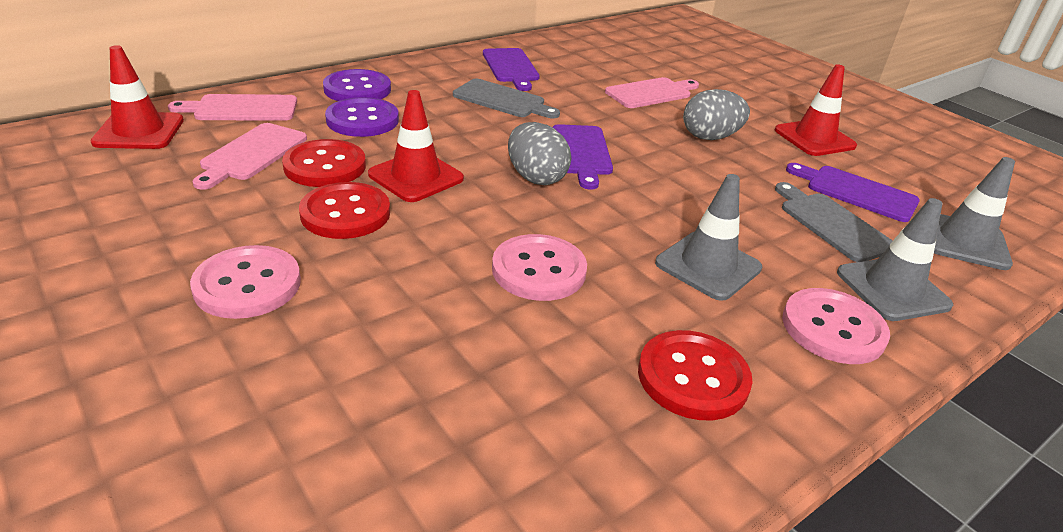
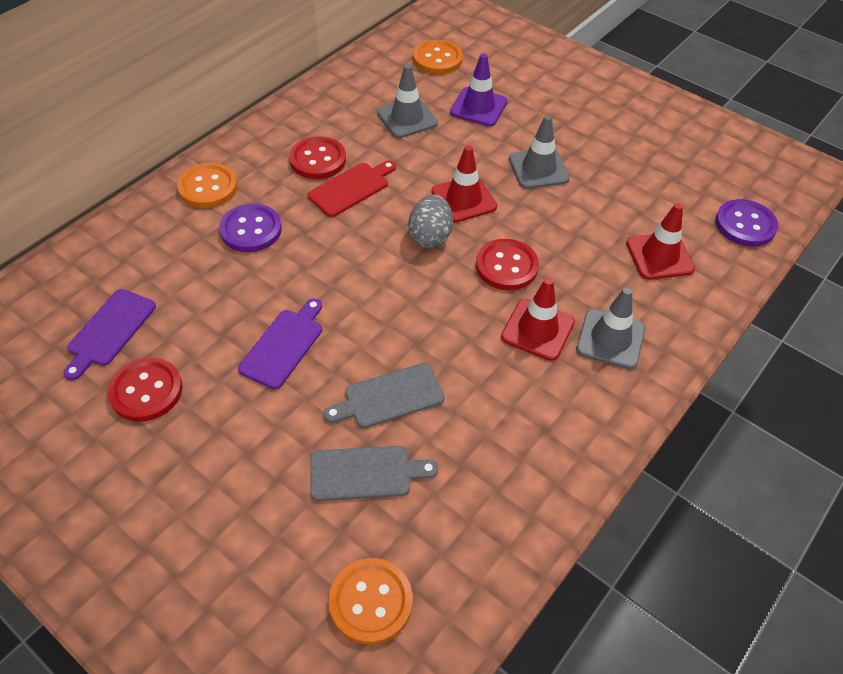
grey egg: [508,122,571,185] [683,89,750,140] = 2 -> [408,194,453,248] = 1
orange button: none = 0 -> [177,163,238,208] [329,558,413,645] [413,40,463,74] = 3
pink button: [190,245,301,319] [492,234,587,301] [782,288,890,364] = 3 -> none = 0
pink cutting board: [168,94,297,121] [192,123,307,190] [605,77,699,108] = 3 -> none = 0
purple cutting board: [483,48,540,91] [553,124,613,190] [786,163,920,222] = 3 -> [63,289,156,381] [238,298,322,389] = 2
purple traffic cone: none = 0 -> [450,53,508,126] = 1
red cutting board: none = 0 -> [308,160,396,217] = 1

